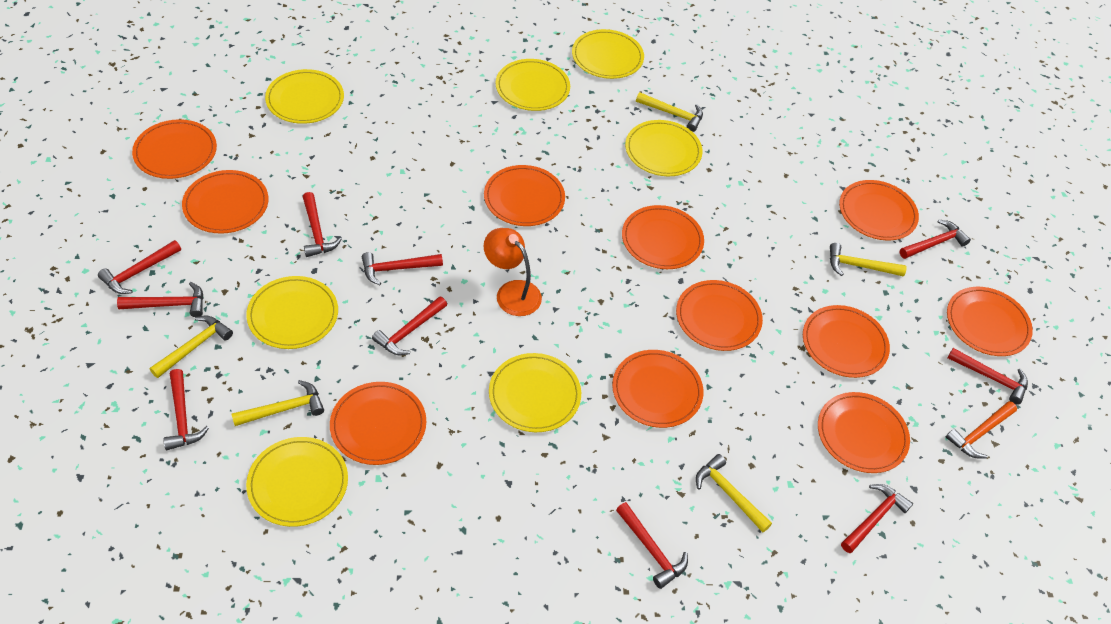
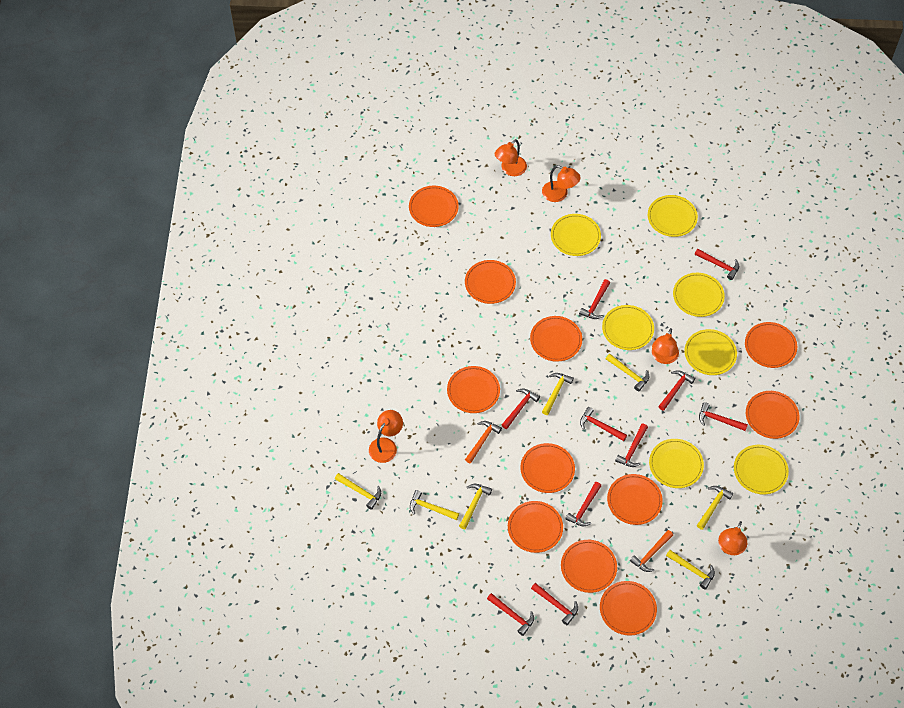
orange hammer: [946,401,1017,459] = 1 -> [465,421,502,464] [630,530,673,572] = 2
orange lamp: [484,228,542,316] = 1 -> [369,410,403,463] [495,139,527,176] [542,165,581,202] [652,328,679,364] [718,521,747,555] = 5
yellow hammer: [150,316,233,378] [232,380,324,426] [636,92,703,132] [696,454,772,532] [830,243,906,277] = 5 -> [335,473,381,510] [410,490,459,520] [459,484,492,529] [542,373,574,415] [606,354,649,391] [666,550,715,589] [697,486,733,530] = 7

